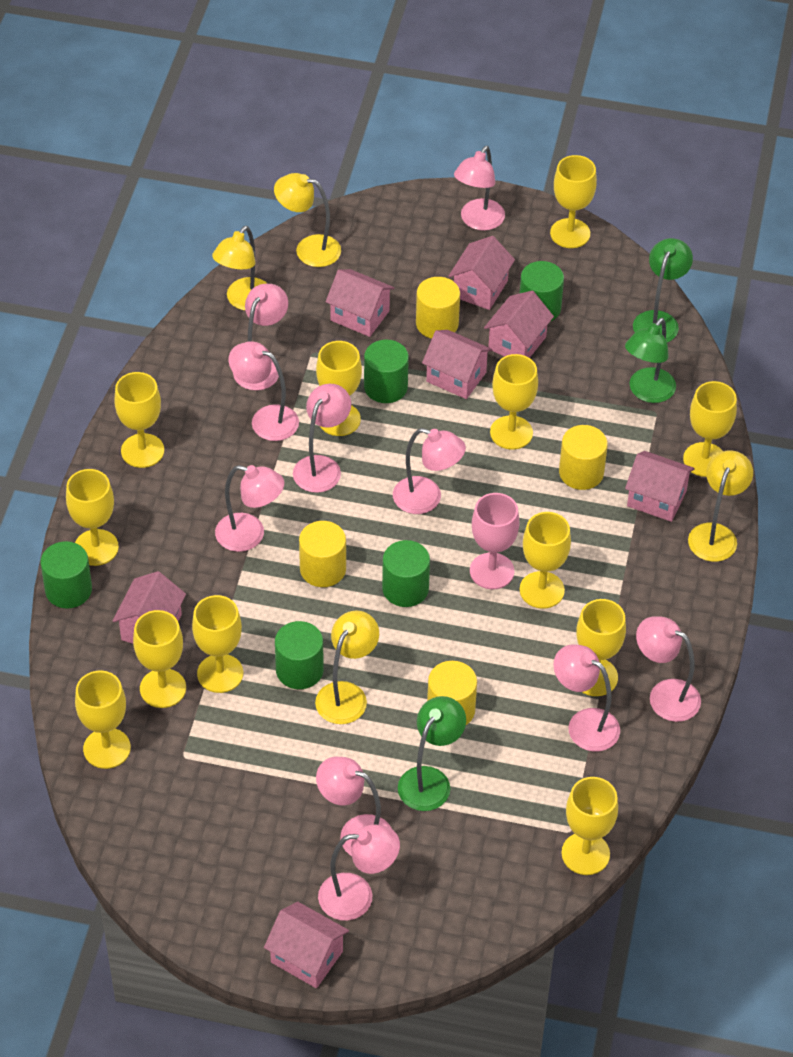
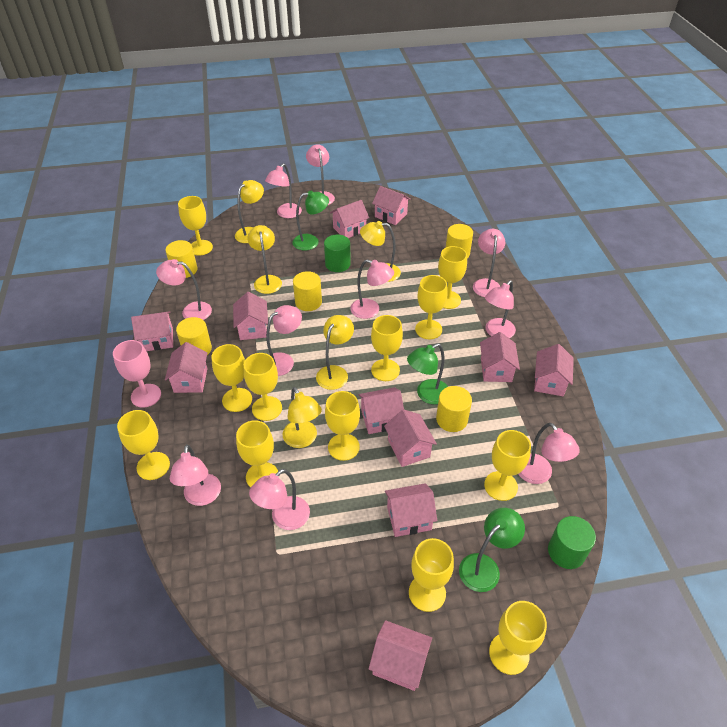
green cylinder: [41,541,92,609] [275,621,324,689] [364,340,409,403] [382,540,430,607] [520,261,564,322] = 5 -> [324,234,351,272] [548,516,596,569] = 2
pink house: [113,571,186,644] [264,901,349,988] [326,269,395,337] [422,330,493,399] [449,236,515,310] [484,291,554,358] [625,451,695,522] = 7 -> [131,311,173,351] [165,342,208,393] [233,292,268,340] [330,200,369,238] [358,387,404,434] [369,620,432,691] [372,186,411,225] [384,409,437,467] [385,483,437,537] [480,332,520,382] [534,344,574,396] = 11
yellow cylinder: [299,521,346,587] [416,277,460,339] [427,661,477,725] [559,425,608,490] = 4 -> [165,240,197,278] [176,317,212,355] [293,271,322,311] [436,386,472,432] [446,224,473,258] = 5
yellow lamp: [212,226,268,311] [274,173,341,267] [315,611,379,724] [688,450,753,562] = 4 -> [235,180,264,243] [248,225,282,294] [283,387,322,448] [316,315,354,390] [360,221,401,282] = 5

